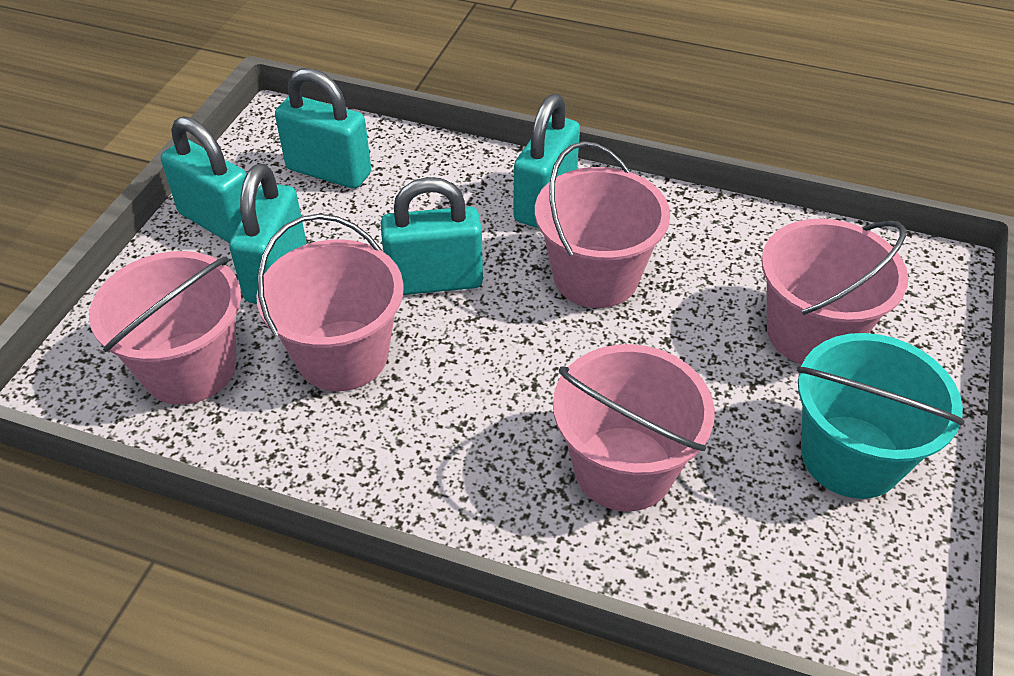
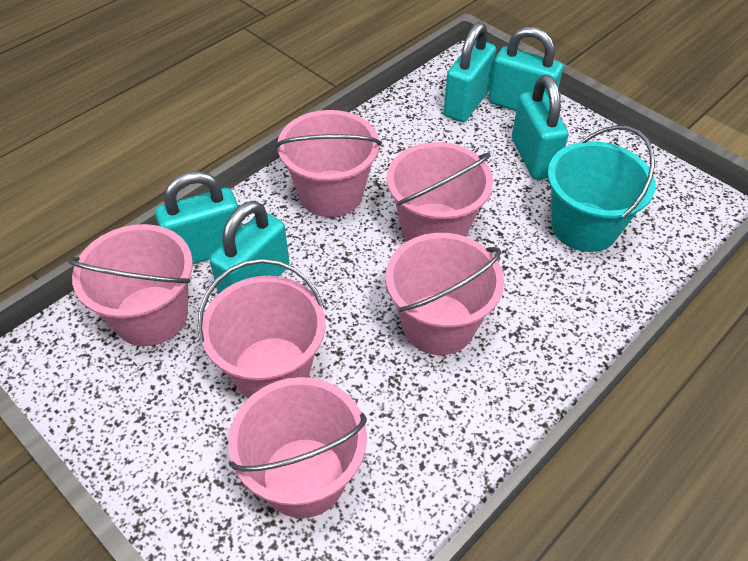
pink bucket: [89,251,241,405] [256,214,404,391] [535,141,670,308] [553,344,715,511] [762,218,908,364] = 5 -> [67,224,193,346] [197,258,326,399] [228,377,367,518] [276,110,381,217] [386,233,504,355] [387,142,493,241] = 6

